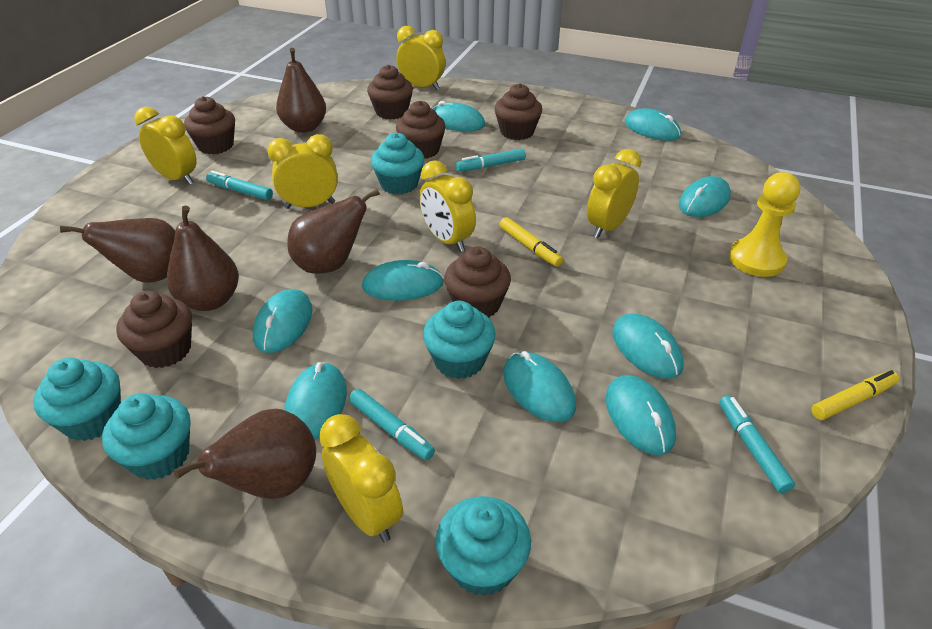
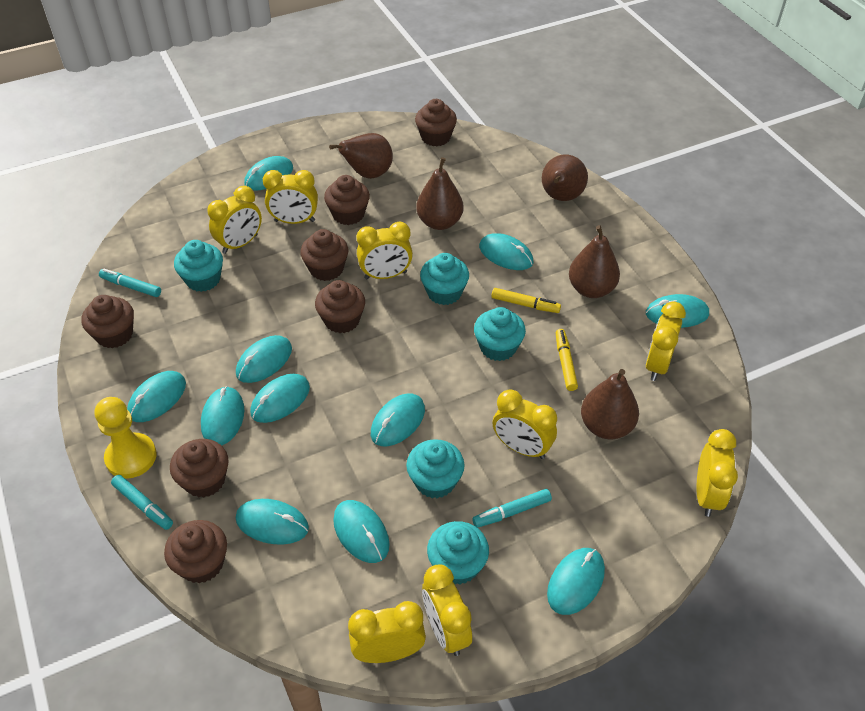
brown cupcake: [116,291,192,368] [184,96,235,154] [367,65,413,119] [396,101,446,159] [444,247,511,318] [495,83,542,140] = 6 -> [82,295,134,348] [164,520,227,583] [170,439,229,498] [300,229,348,281] [315,280,365,333] [324,175,370,225] [415,99,457,146] = 7
turquoise marker: [206,171,273,200] [349,389,435,461] [456,148,526,172] [719,395,795,493] = 4 -> [99,269,161,297] [111,475,173,530] [472,489,552,528] = 3
turquoise mouse: [253,289,312,353] [285,362,347,440] [362,260,444,301] [432,101,485,131] [503,351,576,422] [606,375,676,455] [612,314,683,379] [625,108,681,141] [679,176,731,217] = 9 -> [127,371,186,422] [201,386,244,446] [236,335,292,383] [236,499,309,545] [244,156,293,191] [250,374,310,423] [333,500,390,563] [371,393,425,446] [479,233,533,270] [547,548,605,615] [646,294,709,328] = 11
yellow clock: [134,107,197,185] [267,134,338,209] [319,414,403,542] [396,26,445,90] [419,160,476,252] [587,149,641,238] = 6 -> [207,186,262,254] [263,170,318,224] [348,601,426,663] [357,221,413,279] [422,565,472,656] [493,389,557,459] [645,302,686,381] [696,429,738,517] = 8

